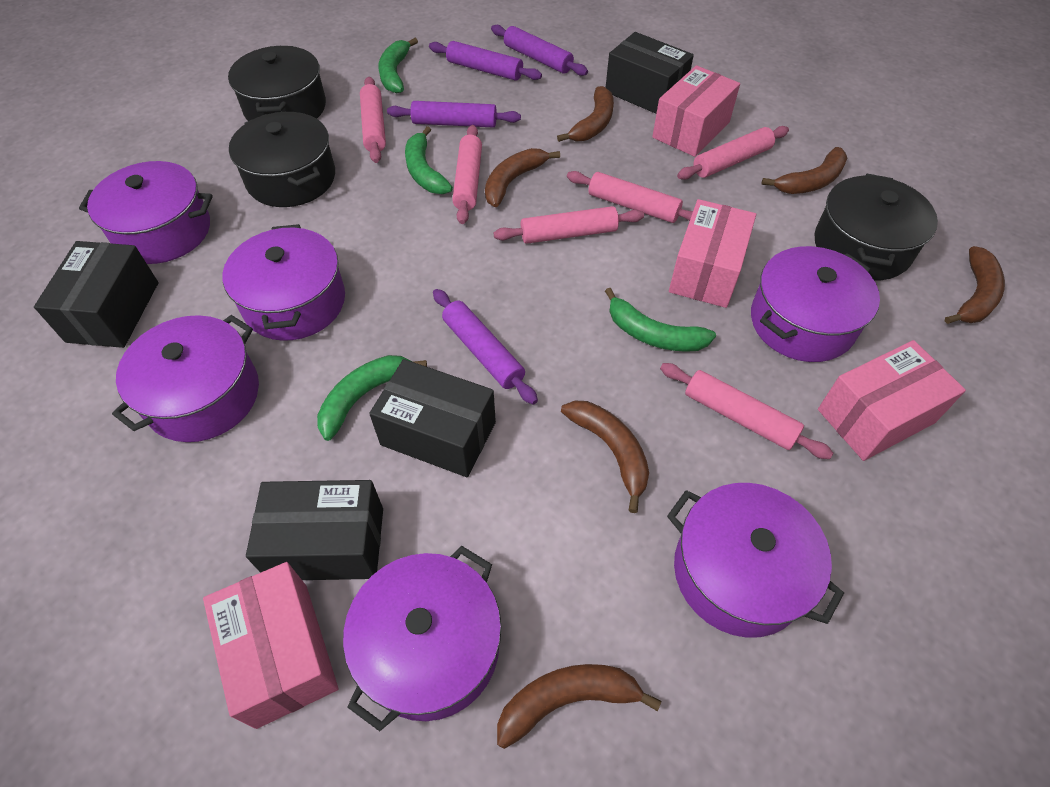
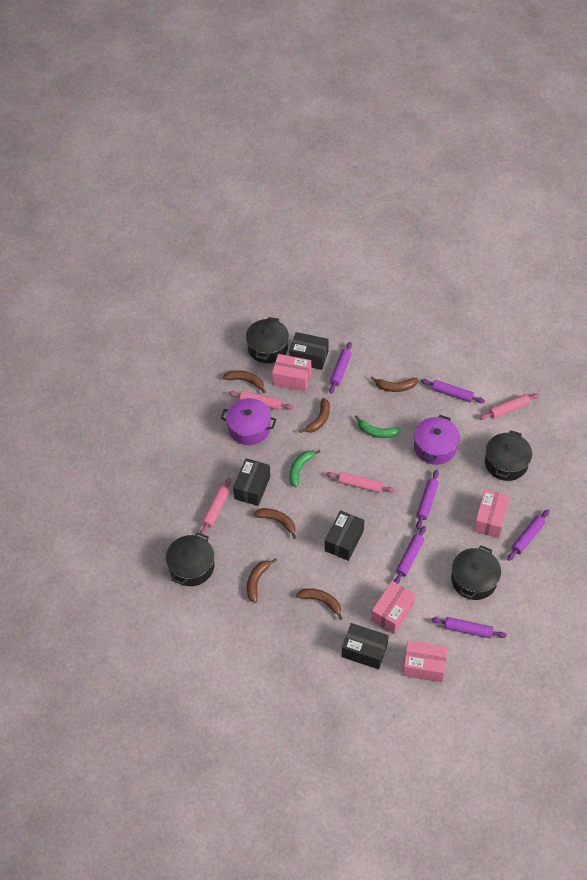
black pot: [228,46,326,121] [229,112,335,207] [815,174,938,281] = 3 -> [166,532,214,586] [246,317,289,363] [451,546,501,600] [485,430,532,481] = 4
green banana: [317,355,427,441] [378,38,418,93] [405,126,453,194] [605,288,716,352] = 4 -> [289,450,321,487] [355,415,401,438] = 2
pink rolling pin: [360,77,386,163] [452,125,482,224] [494,206,644,244] [567,171,693,223] [660,363,833,459] [677,126,789,180] = 6 -> [200,478,231,535] [229,391,293,410] [327,472,395,493] [480,393,539,420] = 4
purple pot: [79,161,213,264] [112,315,259,442] [222,224,345,341] [343,546,501,731] [667,483,844,638] [751,246,880,362] = 6 -> [221,398,276,445] [414,415,460,465] = 2
purple rolling pin: [387,101,521,127] [429,41,542,81] [433,289,538,405] [491,25,588,76] = 4 -> [329,342,352,394] [394,526,426,584] [416,470,439,529] [421,379,485,403] [431,617,507,639] [507,509,549,561] = 6

